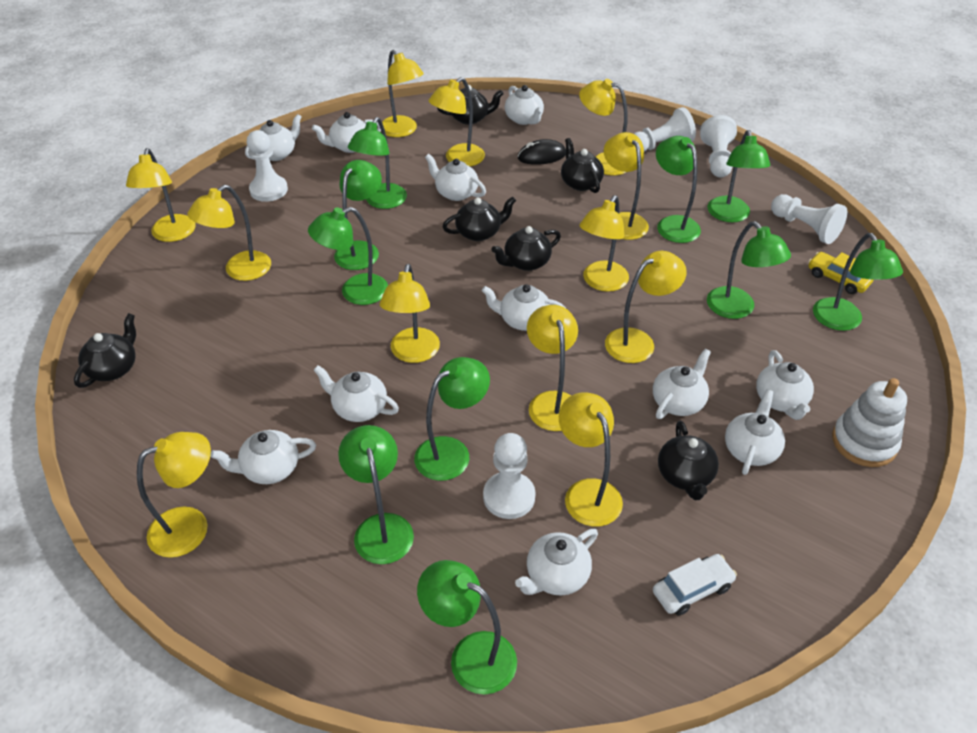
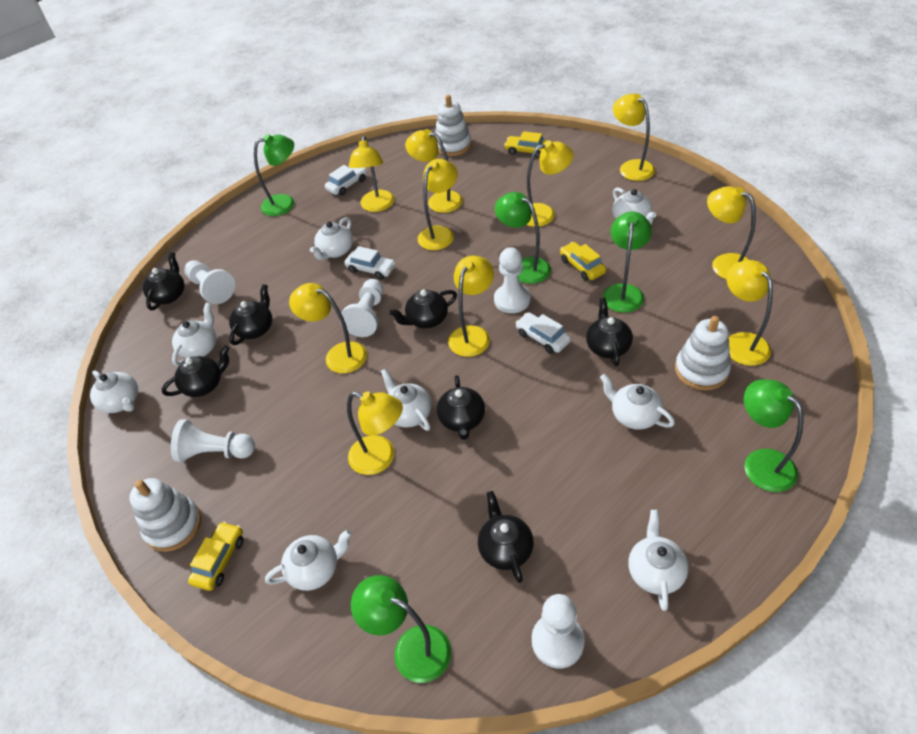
black mouse: [518,139,566,165] = 1 -> none = 0
black teapot: [74,313,136,388] [437,85,504,125] [442,197,516,241] [491,226,561,271] [561,138,604,193] [658,421,719,500] = 6 -> [143,252,185,310] [162,345,229,397] [229,284,272,345] [389,289,457,328] [437,375,485,440] [478,491,534,583] [586,298,633,366] = 7
green lamp: [308,207,388,305] [334,160,382,270] [338,425,414,564] [348,117,407,209] [414,357,490,481] [417,560,517,694] [656,136,701,243] [707,221,791,319] [708,130,770,222] [813,233,903,331] = 10 -> [254,134,294,216] [351,575,451,683] [495,192,551,284] [603,212,652,313] [744,379,803,492] = 5
white car: [653,554,737,616] = 1 -> [325,165,367,196] [345,246,396,280] [515,312,571,354] = 3
white stacking toy: [832,378,907,467] = 1 -> [129,478,201,552] [435,95,472,156] [675,316,731,390] = 3
white teapot: [210,430,316,484] [245,114,302,161] [312,112,381,153] [313,365,399,422] [425,154,486,201] [482,284,566,331] [505,85,544,125] [515,529,598,596] [653,349,711,419] [725,390,785,475] [756,350,814,420] = 11 -> [90,370,138,413] [172,303,217,366] [265,529,352,591] [310,217,353,260] [381,368,432,431] [600,374,675,430] [612,187,656,224] [628,510,689,611] = 8
yellow car: [808,252,873,294] = 1 -> [188,522,243,591] [504,131,548,158] [560,242,606,280] = 3
yellow lamp: [126,148,196,242] [137,432,211,558] [187,185,271,281] [379,264,440,363] [382,50,424,137] [429,77,485,166] [527,305,578,431] [559,392,623,527] [579,79,628,175] [579,195,629,292] [604,132,649,240] [605,251,687,363] = 12 -> [289,283,367,373] [347,391,403,475] [349,136,395,212] [405,129,463,213] [418,159,458,250] [448,256,494,357] [527,141,574,227] [613,93,655,181] [707,186,756,279] [726,260,773,366] = 10

